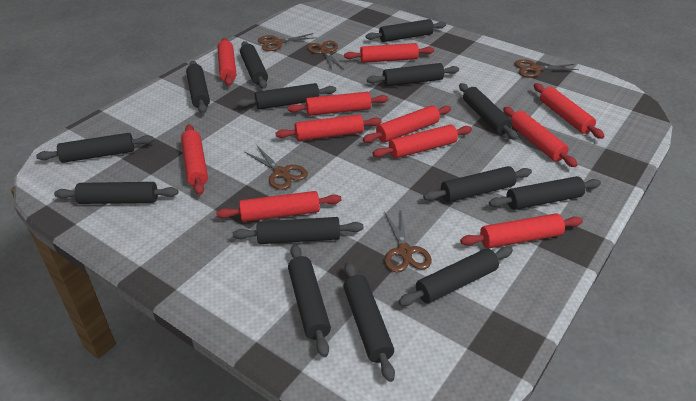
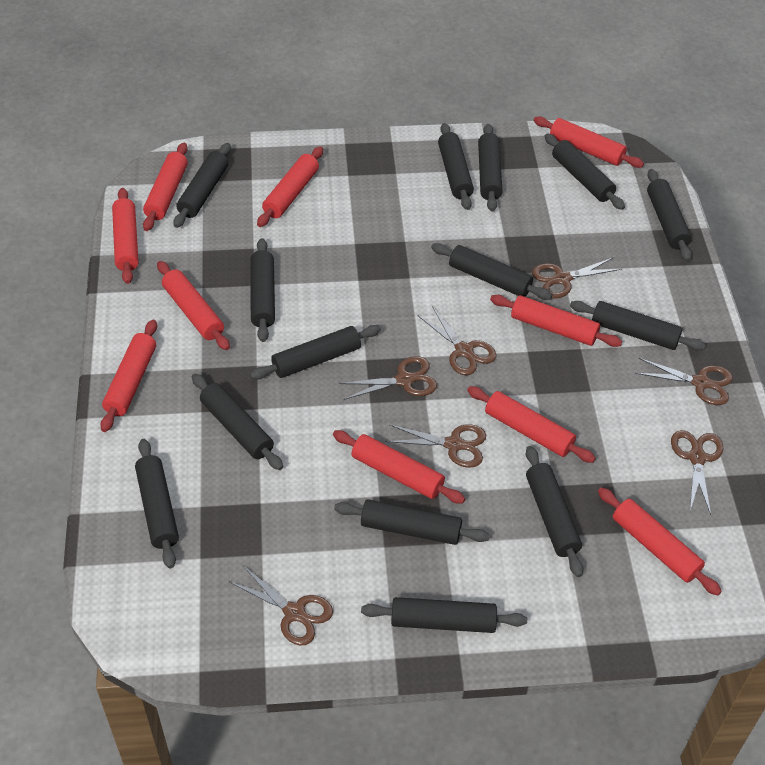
brown scissors: [245,146,308,190] [258,33,317,51] [307,41,344,70] [384,211,432,272] [514,59,579,77] = 5 -> [230,566,333,646] [339,356,437,400] [386,424,486,468] [418,306,496,375] [532,258,622,299] [635,358,733,405] [671,430,723,515] = 7
red rolling pin: [181,124,208,195] [216,191,341,222] [217,38,236,86] [276,114,382,141] [287,92,389,116] [344,43,434,63] [363,105,451,143] [372,124,472,158] [460,213,583,248] [503,107,578,167] [534,83,605,139] = 11 -> [100,320,157,432] [112,188,139,284] [143,143,188,231] [157,261,230,350] [257,146,323,227] [333,430,465,504] [467,386,596,463] [490,295,622,347] [534,116,644,168] [598,487,722,596] = 10

